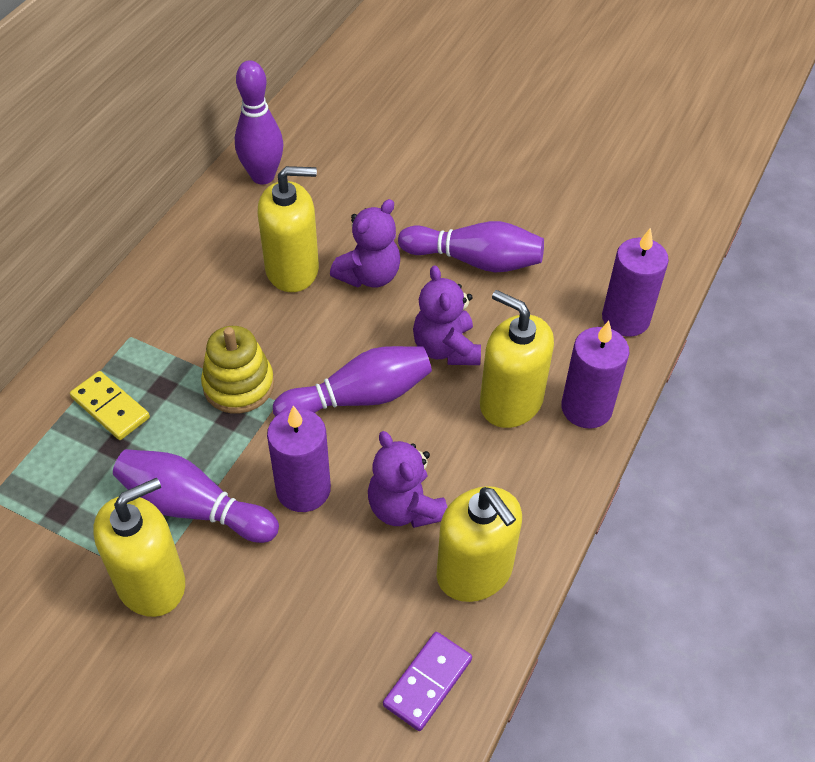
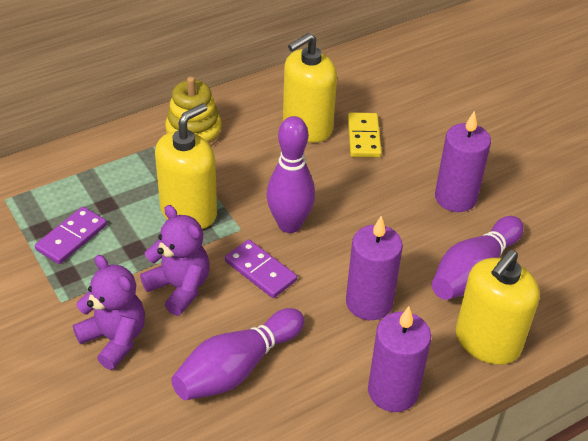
purple bowling pin: [113,449,279,543] [235,60,283,185] [273,346,432,417] [398,221,544,272] = 4 -> [171,308,304,400] [266,116,315,233] [432,216,524,300] = 3
purple domino: [383,632,472,731] = 1 -> [35,207,107,264] [225,239,297,298] = 2
purple teddy bear: [330,199,400,288] [368,431,447,528] [413,265,481,365] = 3 -> [73,255,145,370] [140,205,210,316] = 2
yellow soap dispenser: [93,478,185,617] [257,166,319,292] [436,486,522,602] [480,290,554,428] = 4 -> [155,103,217,229] [283,33,337,142] [456,249,540,365] = 3

